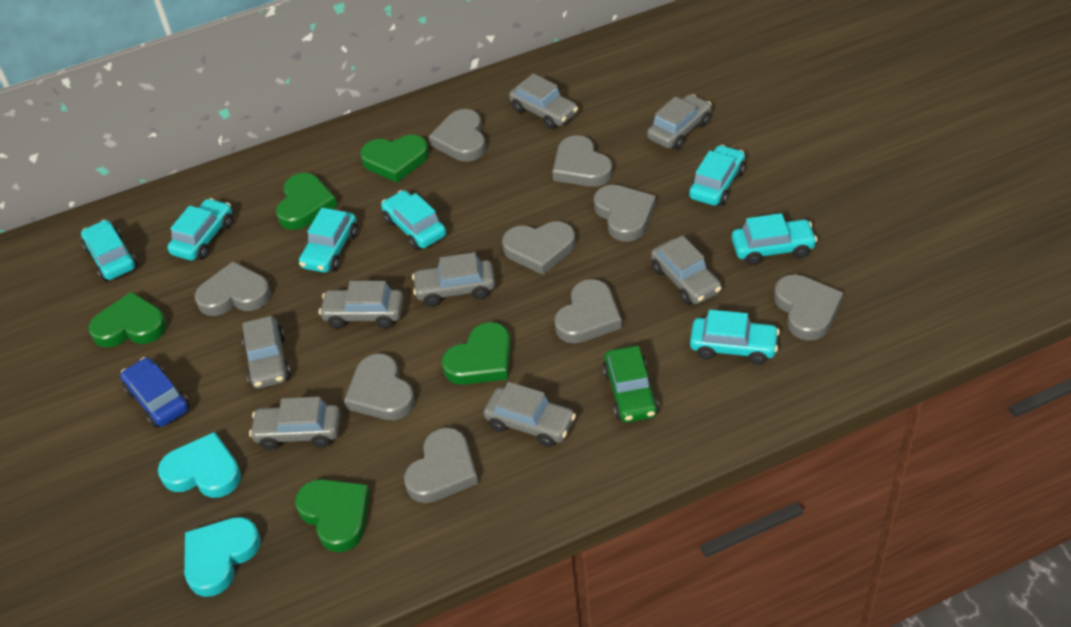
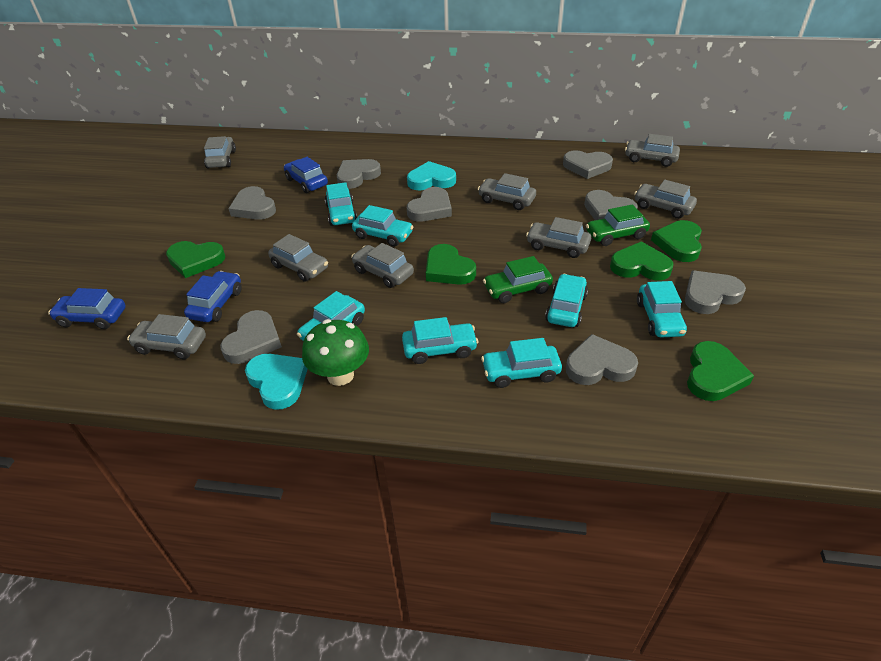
blue car: [120,357,190,428] = 1 -> [48,288,126,329] [184,271,242,322] [284,157,328,193] = 3
green car: [603,346,659,423] = 1 -> [483,256,553,303] [586,204,650,246] = 2
green mushroom: none = 0 -> [302,319,369,386] = 1
grey heart: [194,261,271,316] [344,354,415,420] [404,428,478,503] [428,109,486,162] [502,221,576,275] [552,135,612,187] [554,279,622,344] [594,185,656,242] [774,274,843,341] = 9 -> [220,310,282,364] [228,186,276,220] [337,159,381,189] [407,187,452,222] [563,150,613,179] [566,334,638,385] [584,190,638,220] [685,270,746,314] = 8

